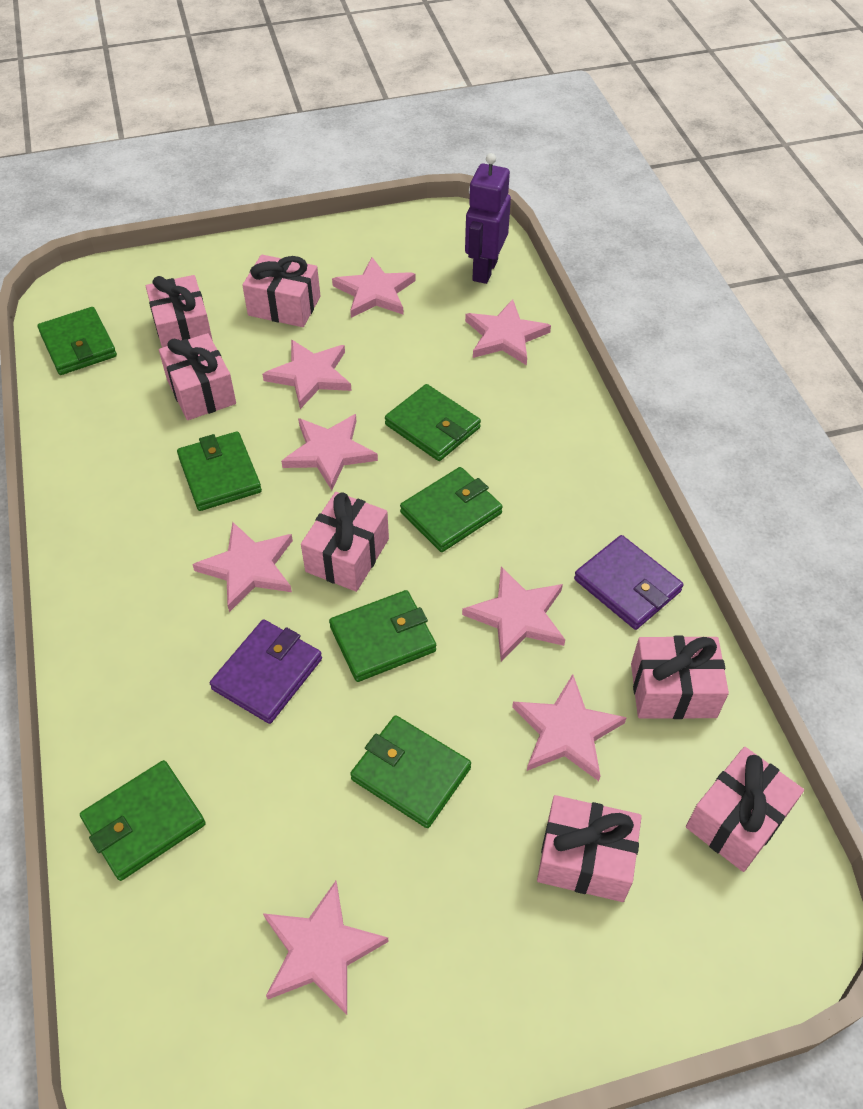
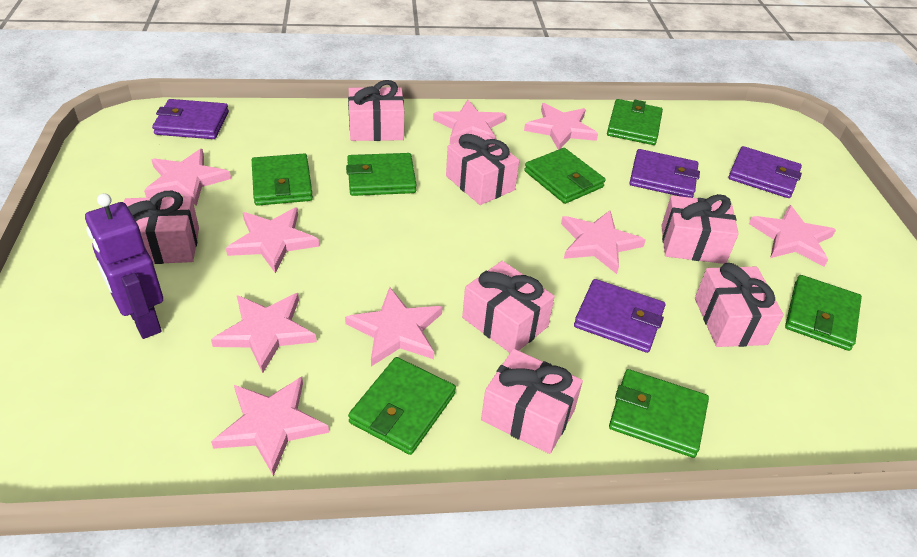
pink star: [192,522,293,612] [262,339,352,409] [263,881,389,1015] [281,414,378,490] [332,257,415,318] [462,567,565,661] [465,299,551,365] [512,674,627,781] = 8 -> [144,149,231,206] [211,293,317,373] [211,377,329,476] [226,207,319,273] [345,287,443,366] [433,100,506,144] [524,103,598,150] [561,211,645,274] [749,205,836,267] = 9
purple wallet: [210,620,322,724] [574,535,683,630] = 2 -> [152,99,229,139] [574,279,665,353] [629,149,700,198] [728,146,802,198] = 4

